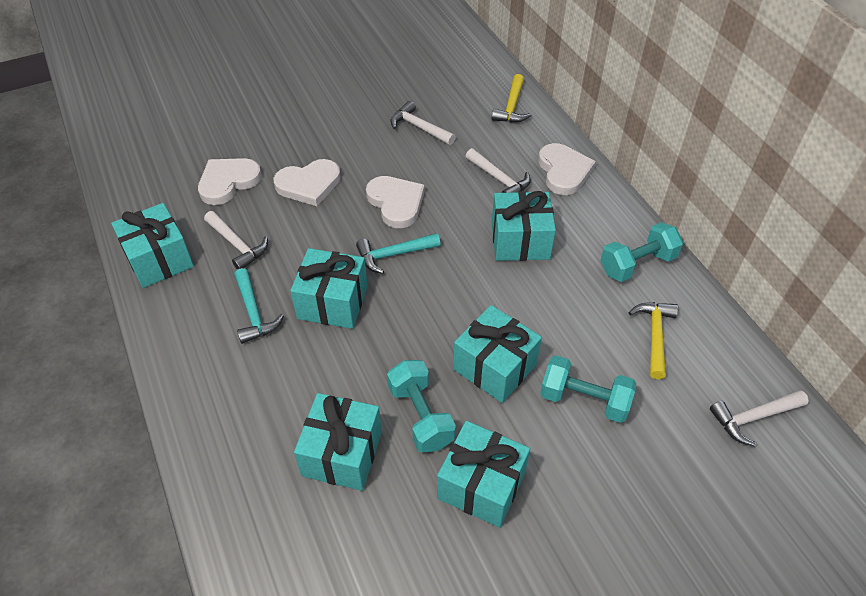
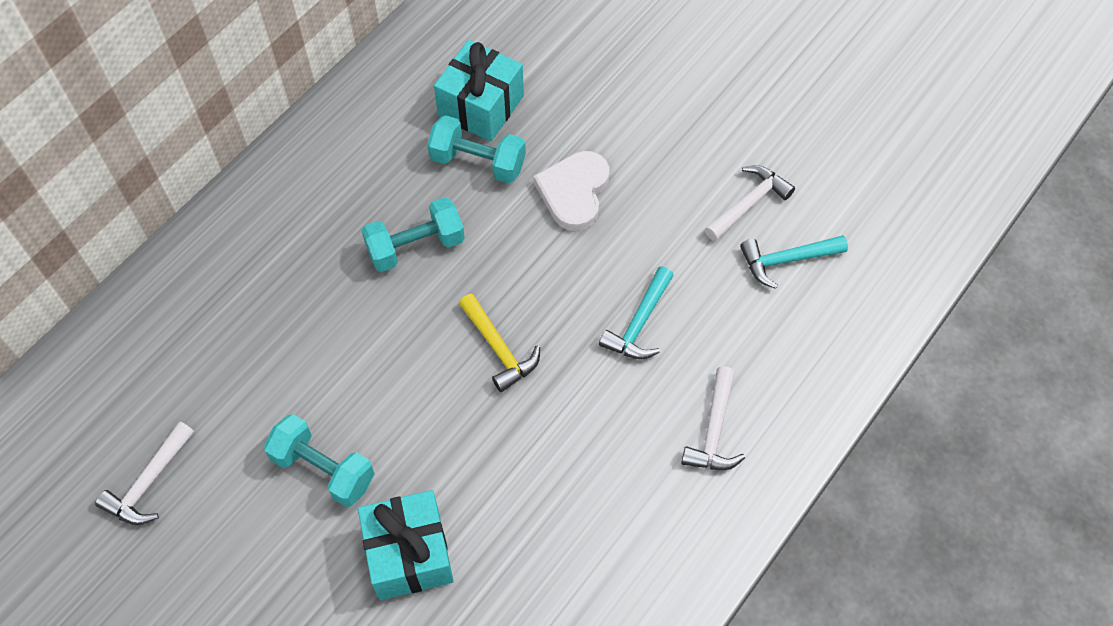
turquoise gift: [111,203,194,288] [290,248,368,329] [294,393,382,491] [437,421,530,528] [453,305,542,403] [492,191,556,261] = 6 -> [358,490,454,600] [434,40,524,141] = 2
white hammer: [204,211,268,270] [391,101,456,145] [465,148,531,193] [710,390,809,446] = 4 -> [95,421,194,525] [681,366,745,470] [705,165,795,241] = 3
white heart: [198,158,262,205] [274,159,341,206] [366,176,425,228] [538,143,596,195] = 4 -> [534,151,609,231] = 1
yellow hammer: [492,74,531,123] [628,302,678,379] = 2 -> [459,294,540,392] = 1

